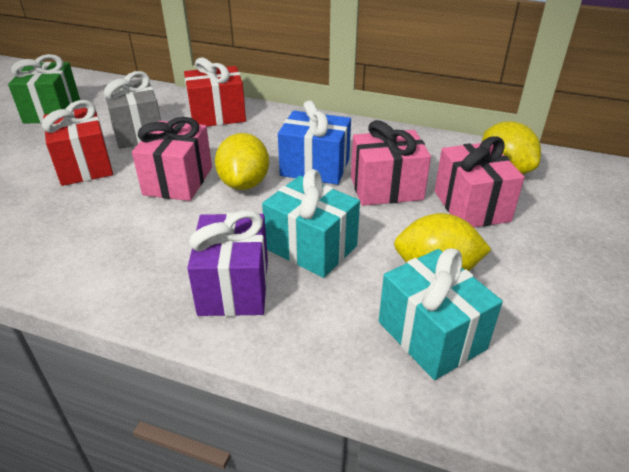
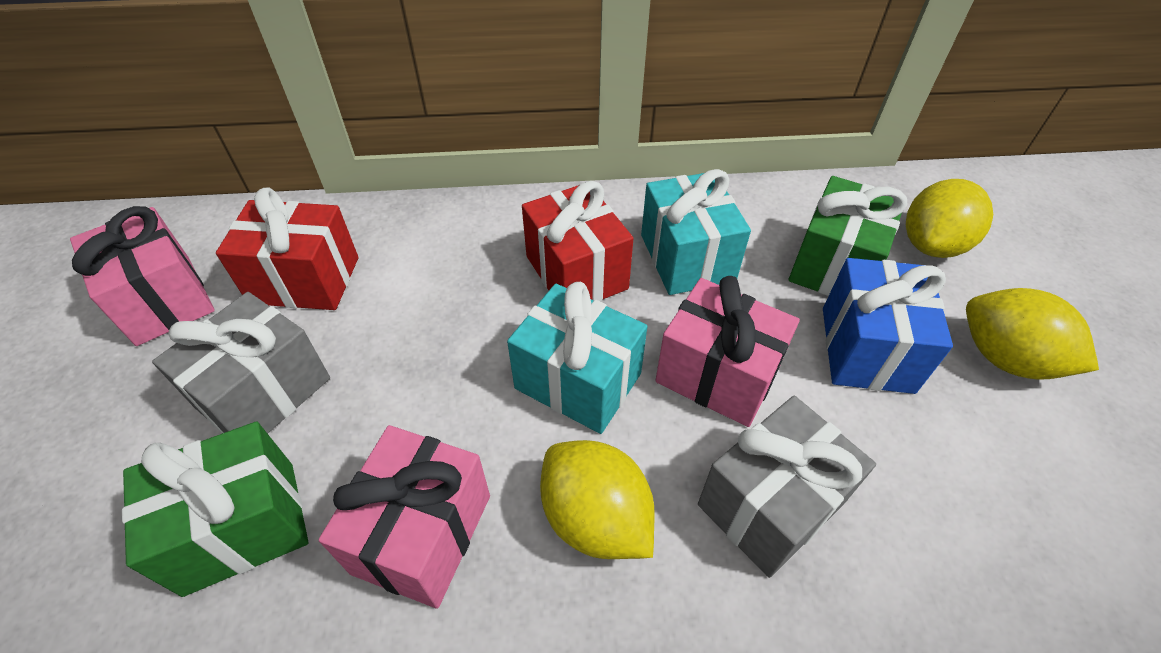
green gift: [8,54,80,124] = 1 -> [122,421,308,597] [788,176,908,296] = 2
grey gift: [102,71,161,149] = 1 -> [152,292,330,434] [698,396,876,578] = 2
purple gift: [187,210,268,316] = 1 -> none = 0

